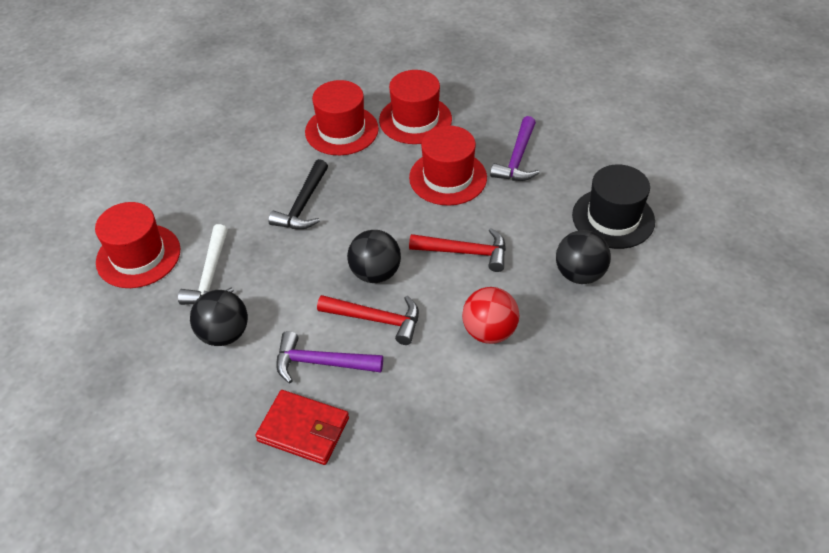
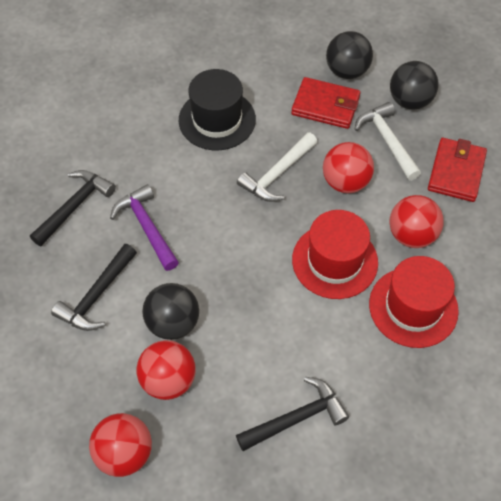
black hammer: [268,159,328,229] = 1 -> [30,170,116,246] [51,244,137,331] [236,377,349,451] = 3
purple hammer: [276,331,383,383] [490,116,540,181] = 2 -> [110,184,179,271] = 1
red ball: [462,287,519,344] = 1 -> [89,413,152,477] [136,340,196,400] [323,142,374,193] [389,195,444,248] = 4
red hammer: [317,295,419,345] [409,228,506,272] = 2 -> none = 0
red hat: [95,202,180,288] [305,80,379,155] [379,70,452,144] [409,125,487,206] = 4 -> [292,210,378,299] [369,256,459,348] = 2
red wallet: [255,390,349,465] = 1 -> [291,77,360,129] [428,138,487,202] = 2
white hammer: [178,224,234,305] = 1 -> [237,132,317,202] [355,102,421,181] = 2

